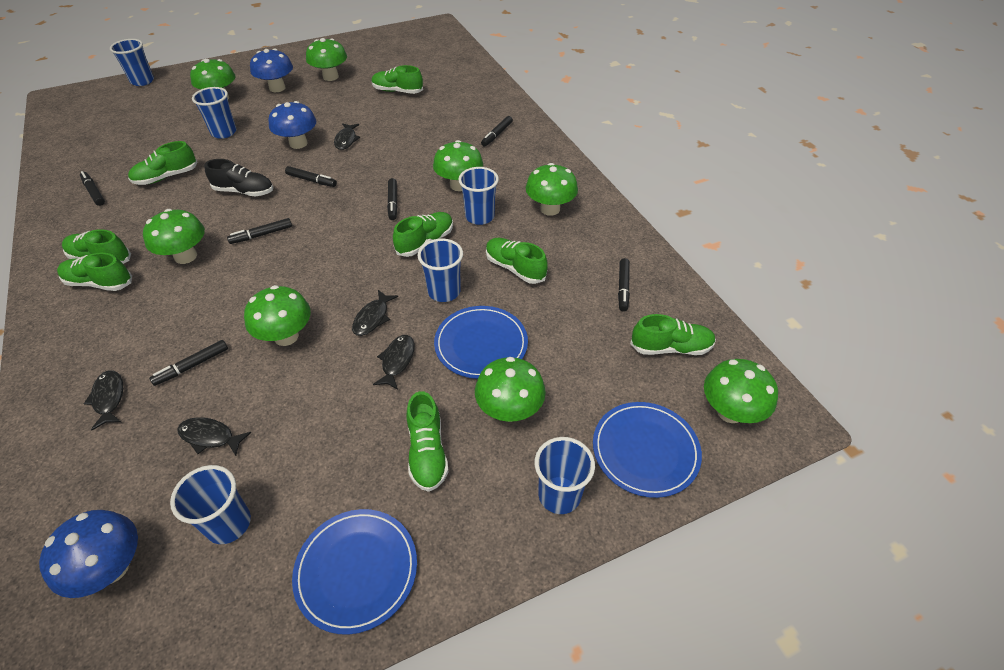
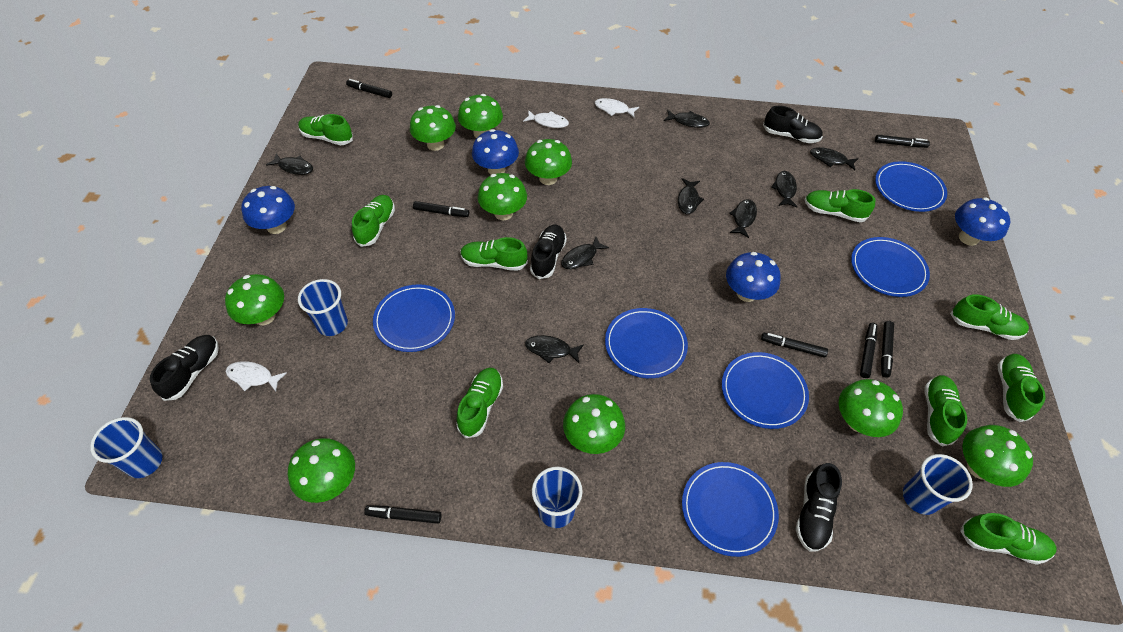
black fish: [84,370,123,431] [177,417,251,456] [334,123,360,150] [352,290,398,336] [373,335,415,390] = 5 -> [266,153,313,175] [525,335,584,363] [561,237,609,269] [664,110,710,128] [678,178,704,214] [729,199,757,238] [771,171,798,207] [810,147,858,170] = 8
black shoe: [204,159,273,196] = 1 -> [150,335,219,401] [530,225,567,279] [763,106,823,143] [796,463,842,552] = 4
blue cup: [110,39,154,86] [170,465,251,544] [192,87,236,139] [418,239,463,302] [458,167,499,225] [535,437,595,514] = 6 -> [90,417,163,478] [298,279,348,336] [532,467,583,528] [903,454,973,515] = 4
blue mushroom: [39,510,138,598] [250,49,293,92] [268,101,316,149] = 3 -> [241,186,295,234] [472,129,519,175] [726,252,781,302] [955,197,1010,246] = 4
blue plate: [292,509,417,634] [434,306,528,379] [593,402,702,498] = 3 -> [373,284,455,352] [605,308,688,378] [682,462,779,557] [722,352,809,429] [851,237,930,297] [875,161,947,212] = 6
green mushroom: [143,209,205,264] [190,59,236,99] [244,285,311,346] [306,38,347,81] [433,140,483,191] [475,357,546,422] [526,163,578,216] [704,359,778,423] = 8 -> [225,274,284,325] [288,438,355,503] [410,105,456,151] [458,94,503,138] [478,173,527,220] [525,139,572,185] [563,394,625,454] [839,379,903,437] [962,425,1033,487] = 9
green shoe: [57,253,132,291] [62,229,131,264] [128,141,197,185] [371,65,423,94] [393,212,453,257] [407,391,448,492] [486,238,548,284] [630,314,716,355] = 8 -> [298,114,353,145] [352,195,395,247] [456,368,503,438] [460,237,528,271] [804,189,875,222] [924,375,967,446] [950,294,1029,340] [960,513,1057,565] [998,354,1045,422] = 9
white fish: none = 0 -> [225,361,287,392] [523,110,569,128] [595,98,639,118] = 3

